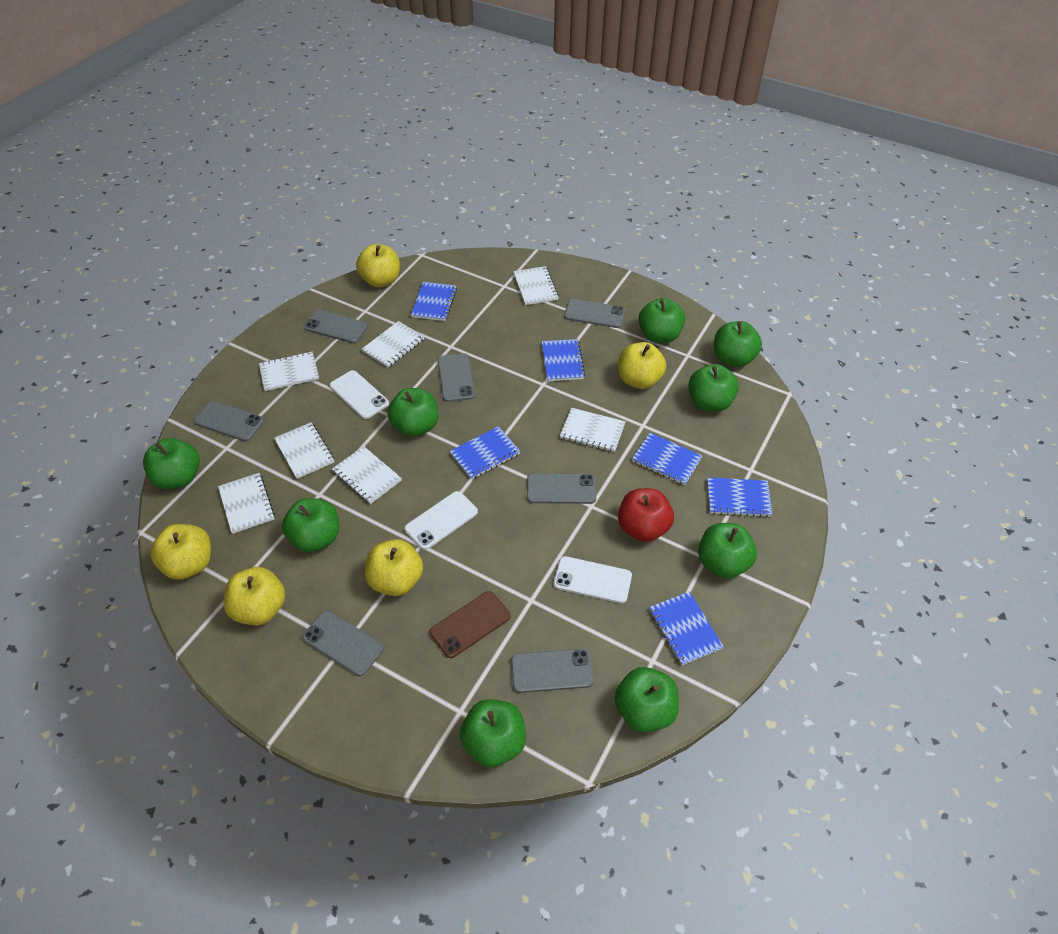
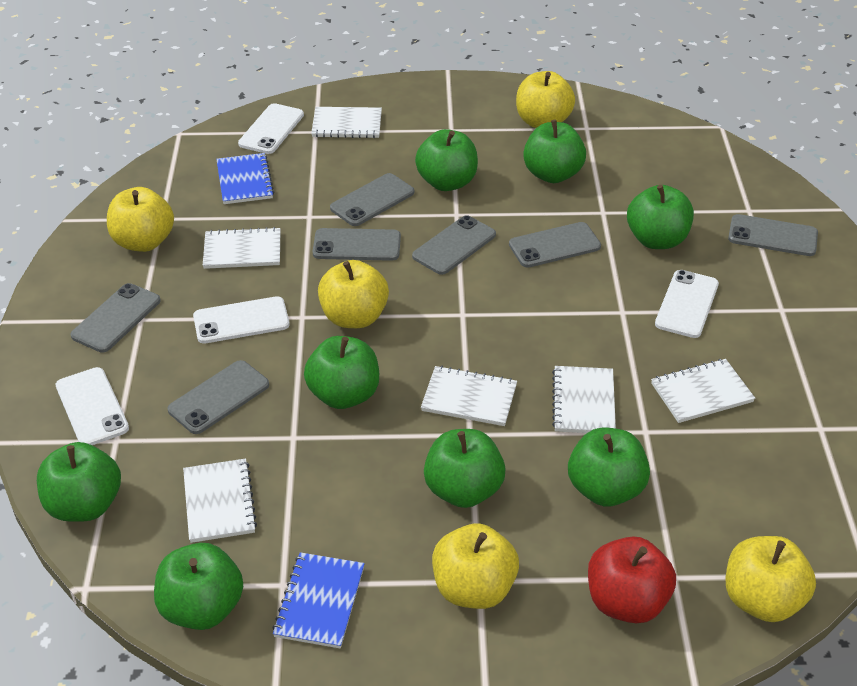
blue notebook: [411,282,457,321] [450,426,521,480] [542,339,585,381] [632,433,702,485] [649,591,724,666] [707,477,772,517] = 6 -> [216,153,274,204] [272,552,365,648] = 2
brown phone: [430,591,510,658] = 1 -> none = 0
green apple: [143,438,200,489] [282,498,339,552] [388,388,438,437] [460,699,526,767] [614,667,679,732] [639,298,685,343] [688,364,739,412] [698,523,757,578] [714,321,762,367] = 9 -> [37,442,121,522] [154,543,243,630] [304,336,379,409] [415,129,478,191] [424,429,506,508] [523,120,586,183] [568,427,650,506] [627,185,694,249] = 8
white notebook: [218,473,275,534] [259,352,319,391] [274,422,334,479] [332,446,402,504] [362,321,424,367] [513,266,559,305] [560,408,626,452] = 7 -> [183,458,257,543] [203,227,281,269] [311,107,382,138] [421,366,517,426] [552,366,616,433] [651,359,755,423] = 6
white phone: [330,370,389,419] [404,491,478,550] [553,556,632,603] = 3 -> [56,367,129,445] [193,296,290,344] [238,103,304,154] [655,270,719,338] = 4

